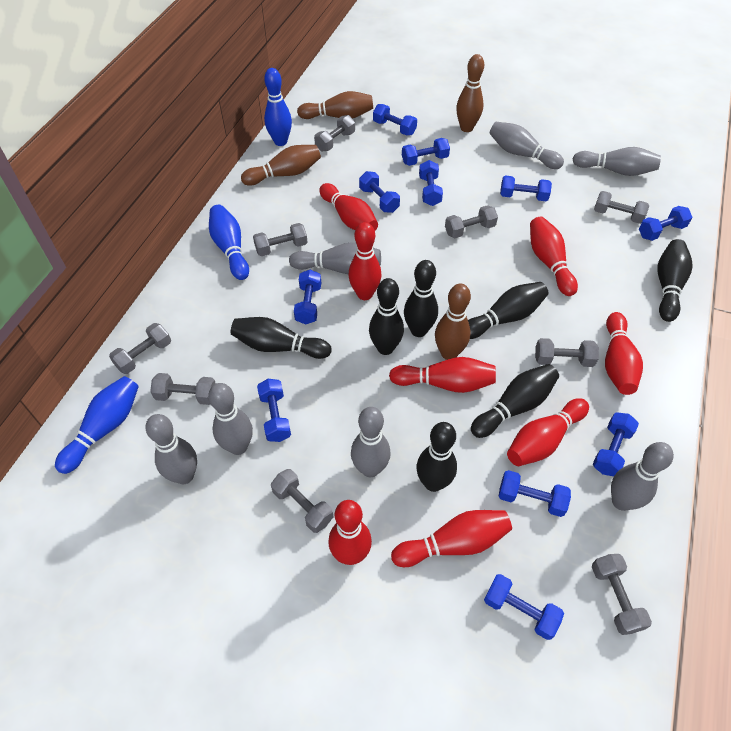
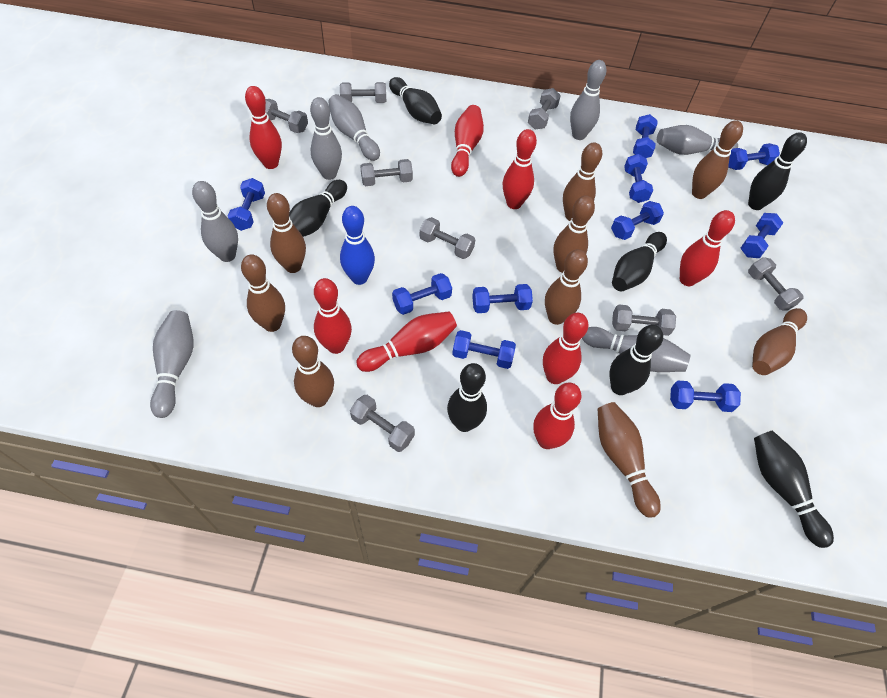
blue bowling pin: [55,376,139,474] [209,205,249,280] [264,68,292,146] = 3 -> [340,206,375,285] = 1
blue dumbbell: [257,379,291,442] [294,270,321,324] [359,171,400,213] [373,104,417,135] [402,138,450,166] [419,160,443,206] [484,574,564,640] [498,470,571,517] [500,176,552,201] [593,412,639,476] [639,206,692,241] = 11 -> [228,178,265,231] [392,273,452,315] [452,330,516,369] [472,284,533,313] [611,201,664,240] [624,154,653,203] [633,114,658,158] [670,381,741,412] [728,143,780,170] [741,213,783,258] = 10
brown bowling pin: [241,145,321,186] [297,91,373,119] [435,284,471,360] [456,54,484,132] = 4 -> [241,254,285,332] [267,193,306,273] [292,336,334,407] [545,249,588,325] [553,195,595,273] [563,142,602,221] [597,402,661,517] [692,120,743,199] [752,308,807,375] = 9
grey dumbbell: [109,323,171,374] [150,373,216,405] [253,223,308,256] [271,469,333,533] [314,115,355,151] [445,205,498,238] [535,338,599,367] [592,554,652,635] [594,191,649,224] = 9 -> [265,99,308,133] [340,82,386,103] [350,395,415,452] [360,159,413,186] [420,217,475,259] [528,88,561,129] [612,305,676,336] [748,257,804,311] = 8

